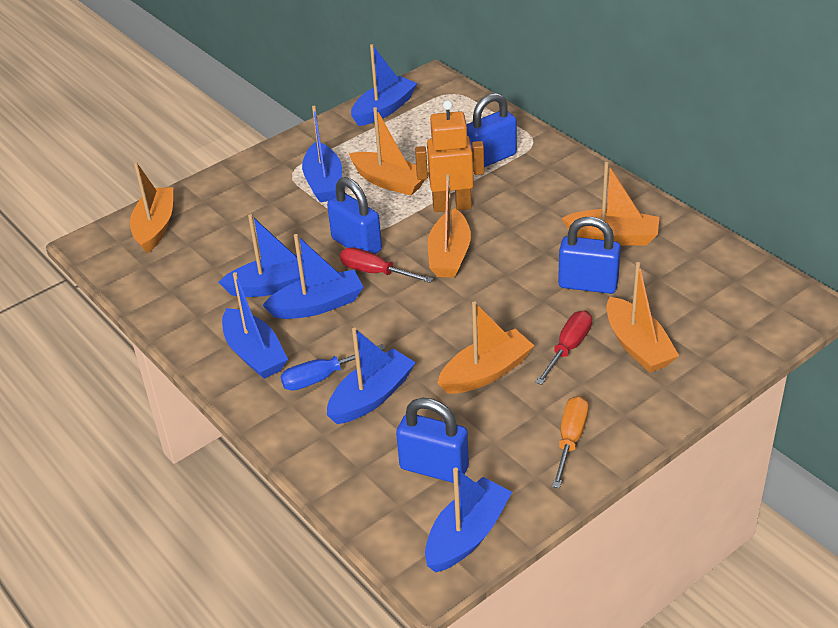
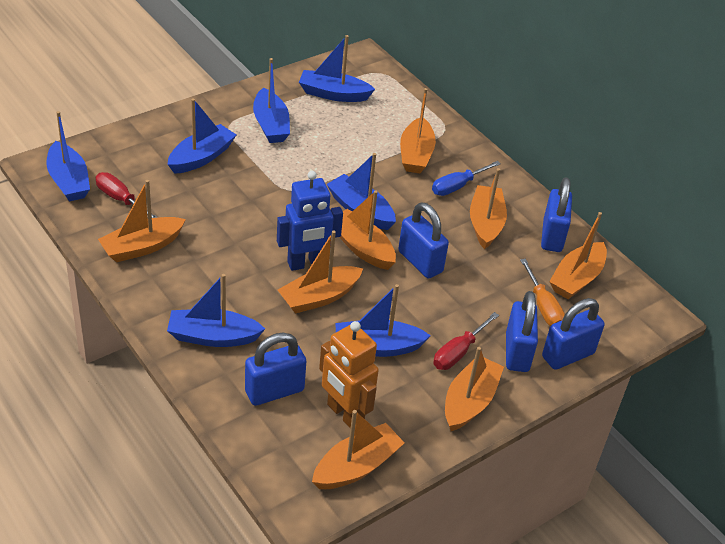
blue padlock: [327,177,382,254] [396,398,469,483] [467,93,517,167] [558,217,621,294] = 4 -> [245,333,306,406] [398,202,449,278] [506,291,538,372] [541,177,572,252] [542,298,605,370] = 5
blue robot: none = 0 -> [277,171,343,271] = 1
orange boat: [130,162,173,253] [349,107,429,196] [428,174,471,278] [438,301,534,394] [562,162,659,246] [607,262,679,373] = 6 -> [98,180,186,262] [278,231,363,314] [312,410,405,489] [339,190,396,270] [400,88,436,173] [445,347,504,431] [470,168,507,249] [549,212,607,299] = 8

